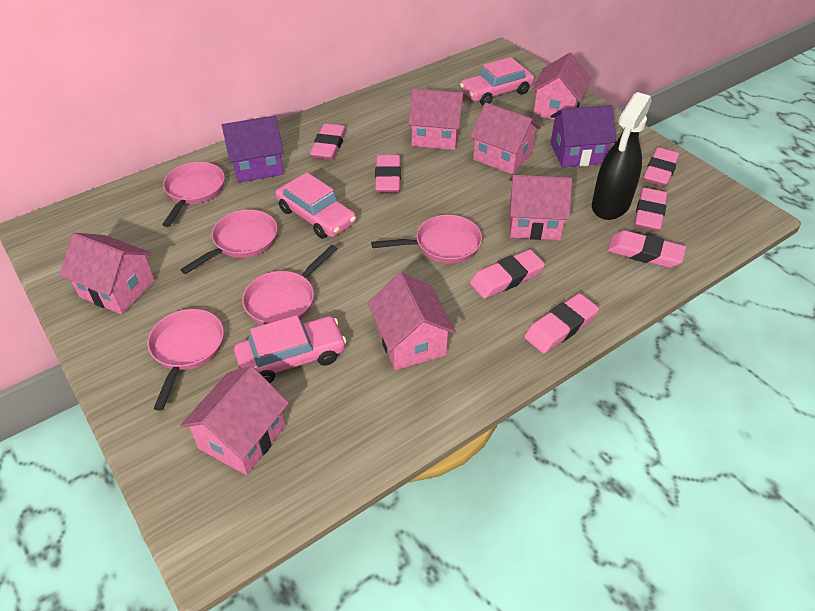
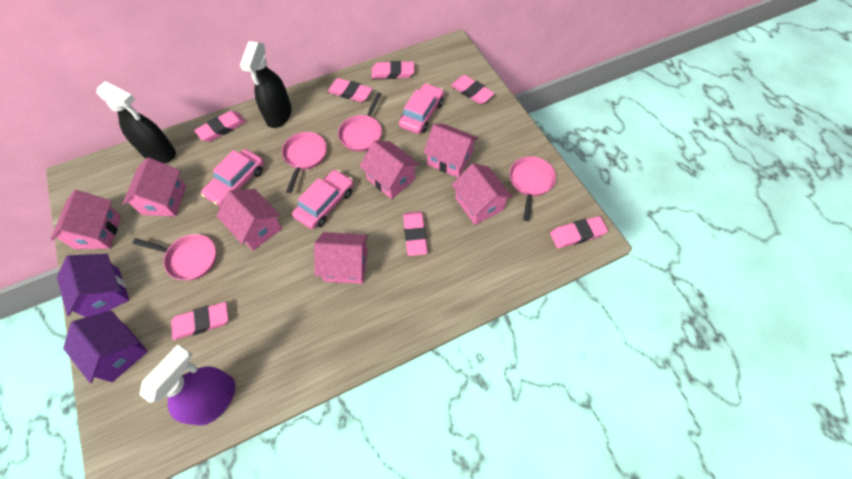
black spray bottle: [592,92,652,220] = 1 -> [96,81,176,163] [240,41,292,128] = 2
pink pan: [147,309,224,411] [162,162,225,227] [180,209,277,274] [242,245,337,325] [371,215,482,264] = 5 -> [132,234,216,281] [282,132,327,193] [338,92,382,152] [510,156,556,221] = 4
purple spray bottle: none = 0 -> [139,345,235,426] = 1

